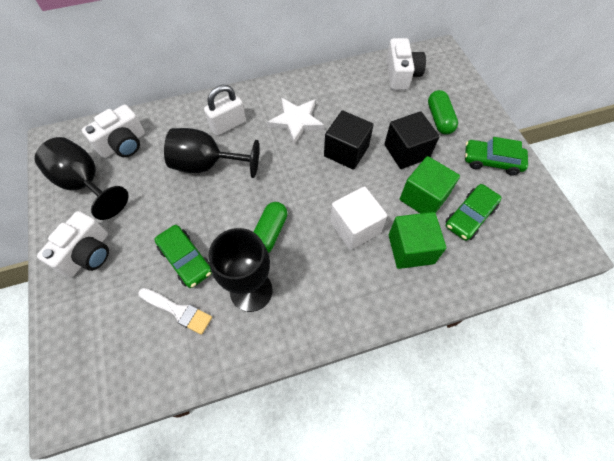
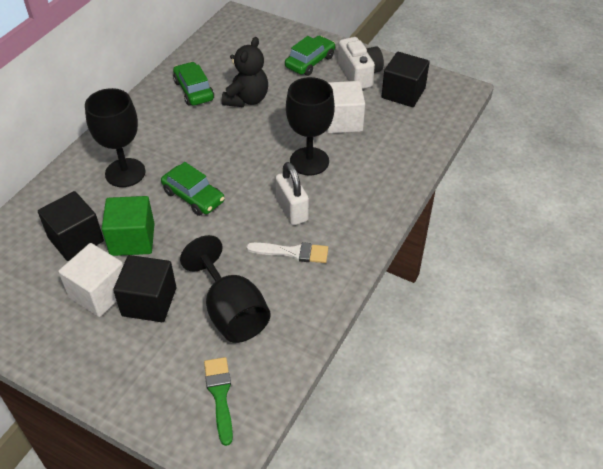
black cube: [324,110,373,170] [384,111,440,169] = 2 -> [38,191,104,261] [113,255,176,322] [381,52,430,107] = 3
black teddy bear: none = 0 -> [222,37,268,107] = 1
green brush: none = 0 -> [204,357,233,446] = 1
green capsule: [253,202,287,253] [428,90,458,135] = 2 -> none = 0
green cube: [389,212,446,269] [400,156,460,213] = 2 -> [102,196,155,256] = 1
white camera: [37,211,109,278] [82,105,145,158] [386,38,426,90] = 3 -> [338,37,384,89] = 1
white cube: [330,186,387,250] = 1 -> [58,243,123,317] [327,81,365,133] = 2
white star: [267,98,324,145] = 1 -> none = 0

